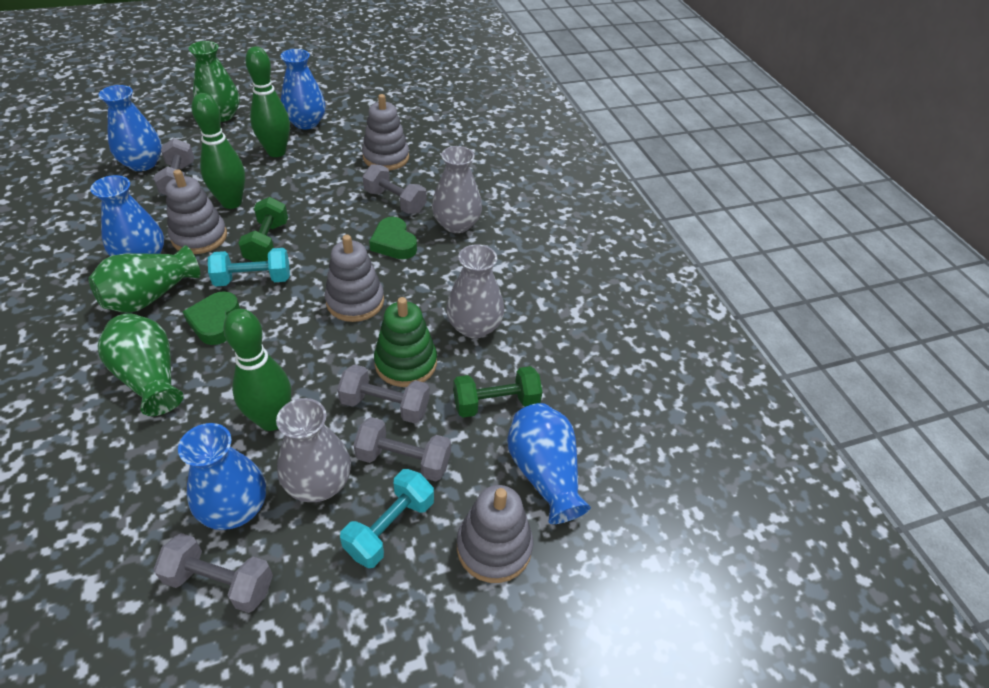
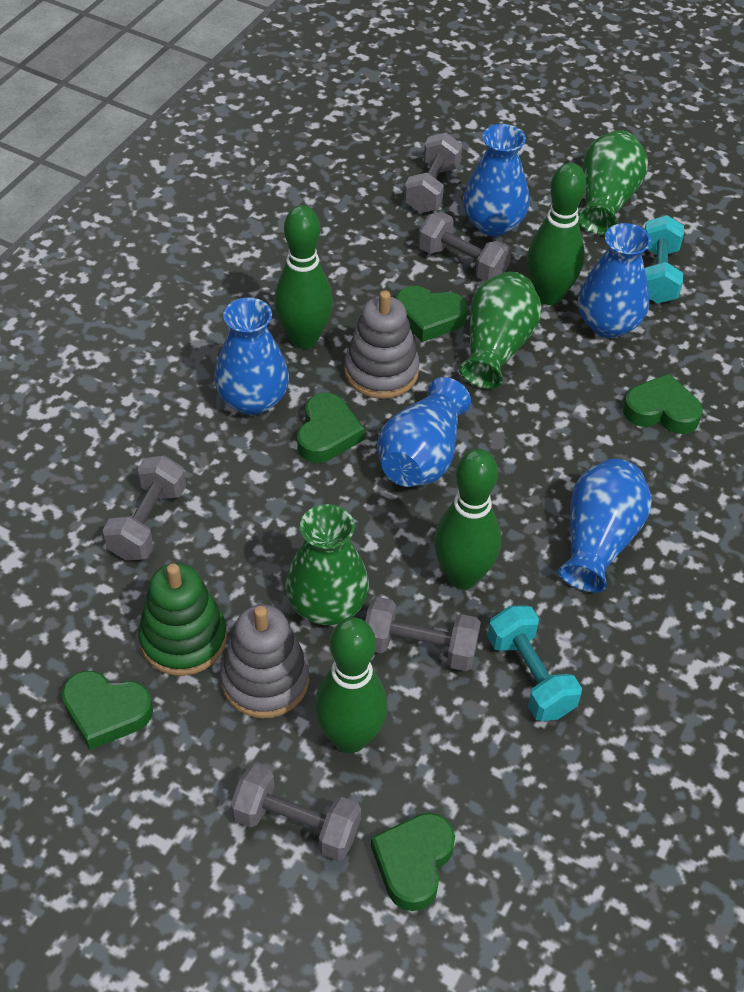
green bowling pin: [191,93,245,209] [223,309,291,431] [245,46,290,157] = 3 -> [274,205,333,349] [314,617,388,753] [434,449,501,589] [527,163,586,305] = 4
green dumbbell: [238,197,288,262] [453,366,542,418] = 2 -> none = 0
green heart: [182,291,240,345] [369,217,417,259] = 2 -> [62,671,153,750] [297,393,364,463] [371,813,455,911] [396,286,468,342] [623,373,703,434] = 5
grey stacking toy: [165,169,227,254] [325,235,384,322] [362,94,409,170] [457,485,533,583] = 4 -> [220,605,309,718] [344,290,419,399] = 2
grey vase: [276,398,351,502] [432,146,482,233] [446,244,504,339] = 3 -> none = 0

